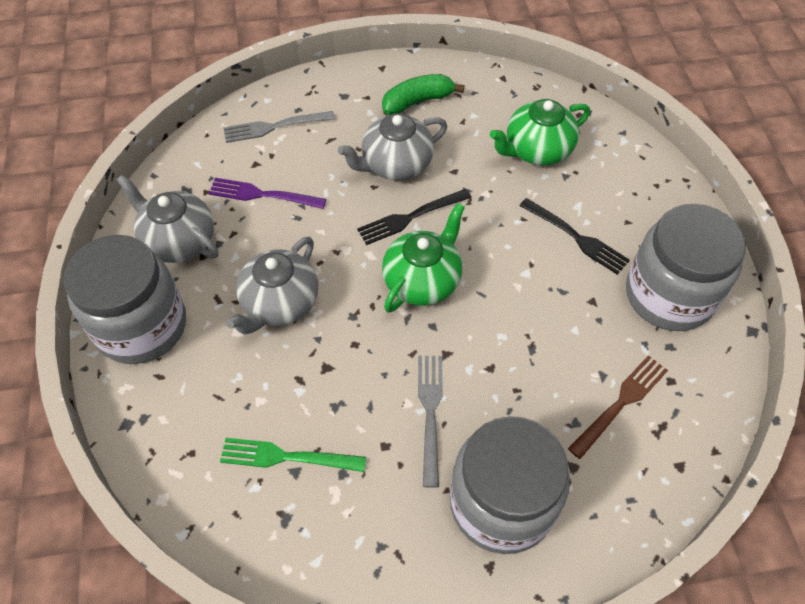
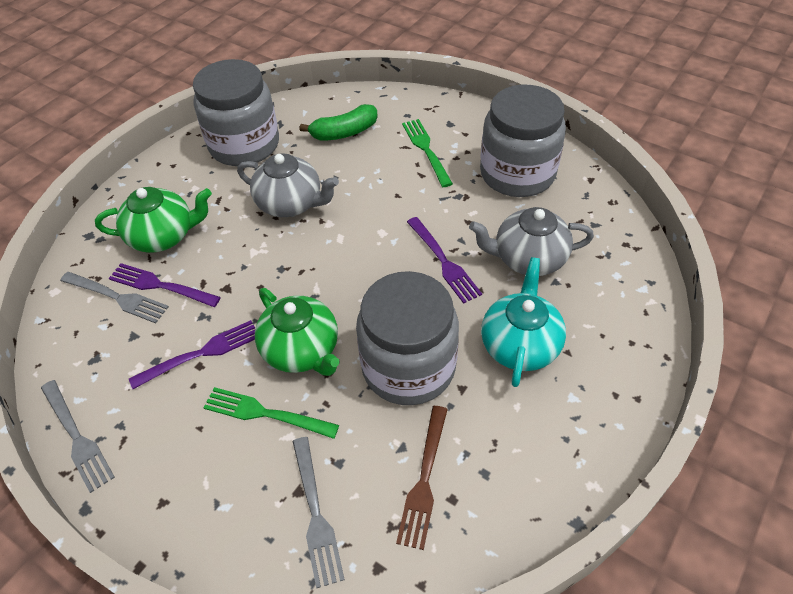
black fork: [357,189,471,245] [519,198,630,275] = 2 -> none = 0
green fork: [220,438,366,472] = 1 -> [203,387,339,439] [402,119,453,187] = 2
grey fork: [223,111,335,143] [418,356,443,488] = 2 -> [41,380,115,493] [60,272,169,323] [293,437,345,588] = 3
grey teapot: [117,175,219,263] [226,237,318,334] [338,113,447,180] = 3 -> [237,153,339,217] [469,207,594,276] = 2
purple fork: [209,178,326,209] = 1 -> [108,263,221,307] [129,320,255,389] [407,217,482,304] = 3
turquoise teapot: none = 0 -> [481,257,566,387] = 1

